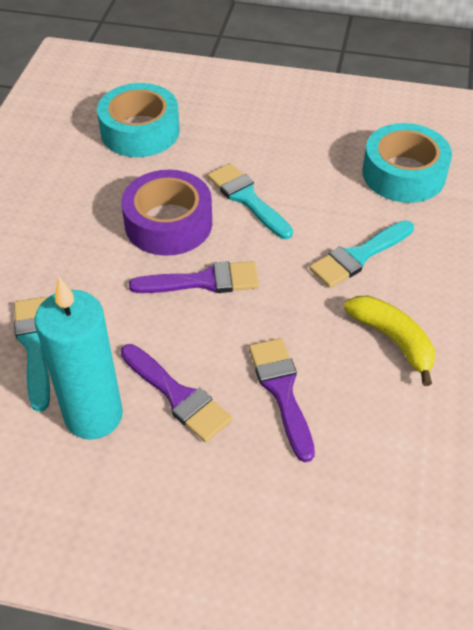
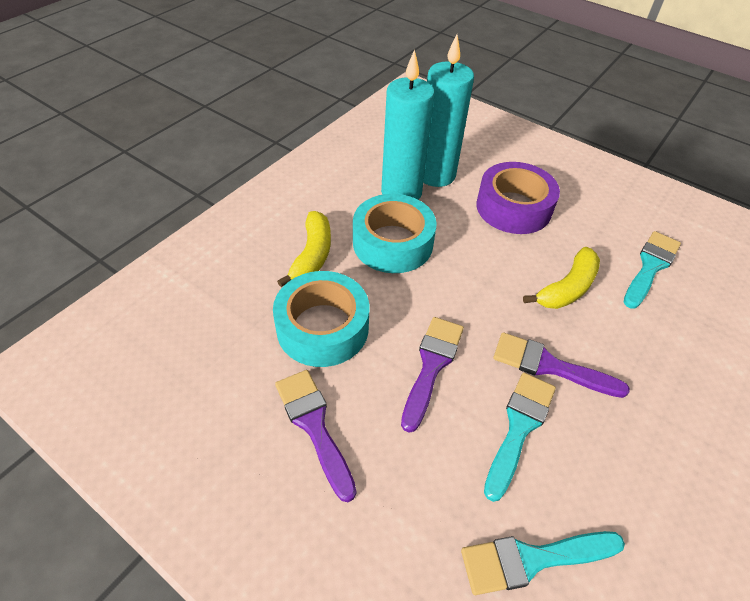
turquoise candle: [35,277,123,440] = 1 -> [381,49,435,200] [423,35,474,187] = 2
yellow banana: [344,296,435,386] = 1 -> [277,211,331,287] [523,247,600,309] = 2

